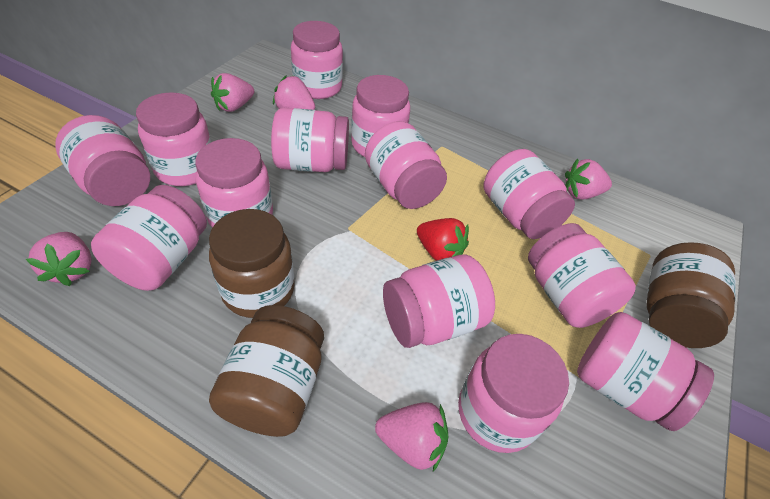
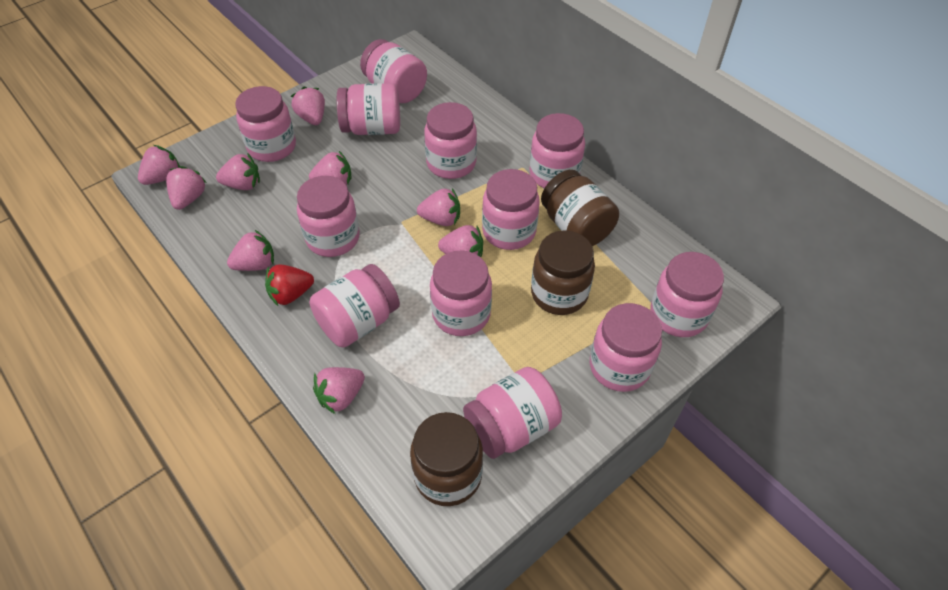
pink jar: [55,115,150,206] [91,185,207,291] [136,92,211,186] [195,138,273,228] [271,108,349,172] [291,21,343,99] [351,75,410,157] [365,121,447,209] [383,255,495,348] [458,334,569,453] [483,149,575,239] [528,223,636,328] [577,312,714,431] = 13 -> [235,86,296,162] [297,176,360,257] [309,264,400,347] [337,83,400,135] [360,39,427,103] [424,102,477,179] [430,250,492,336] [463,367,562,459] [482,169,540,250] [530,113,585,188] [590,303,662,392] [650,252,724,337] = 12
pink strawberry: [26,232,92,286] [211,73,254,112] [273,76,315,110] [375,402,449,471] [565,158,612,199] = 5 -> [138,145,180,185] [166,166,207,210] [216,153,260,190] [227,230,274,271] [291,87,325,125] [309,151,351,185] [313,367,365,414] [417,188,460,226] [438,225,483,257] = 9

